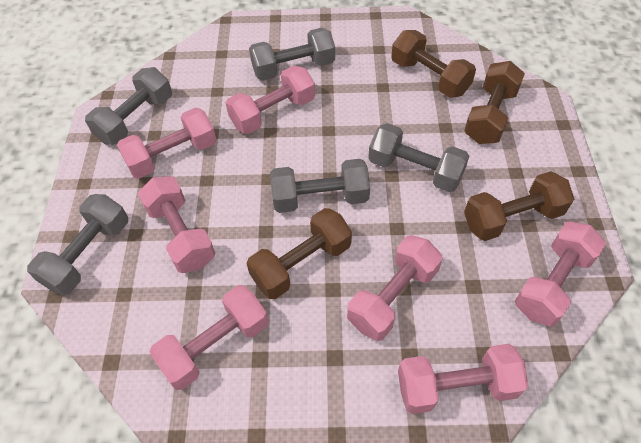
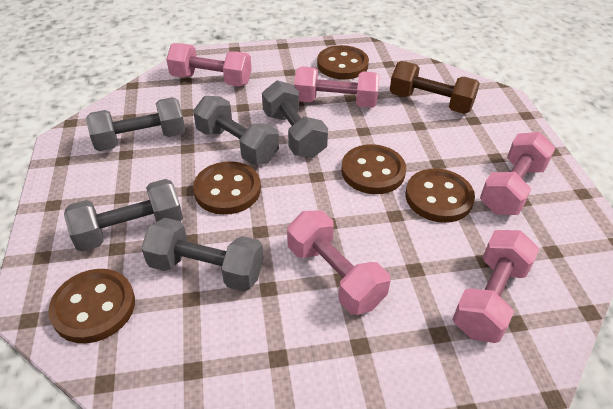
brown button: none = 0 -> [48,269,135,343] [193,161,261,215] [317,45,369,80] [341,144,406,194] [406,168,475,223] = 5
brown dumbbell: [246,208,352,299] [391,30,476,98] [464,61,525,144] [464,171,574,241] = 4 -> [390,61,480,114] = 1
pink dumbbell: [117,108,217,179] [138,176,215,273] [149,285,268,390] [226,66,315,134] [347,235,443,341] [398,344,528,414] [515,221,606,327] = 7 -> [166,43,252,86] [287,210,391,315] [294,66,380,108] [453,230,539,343] [480,132,555,215] = 5

